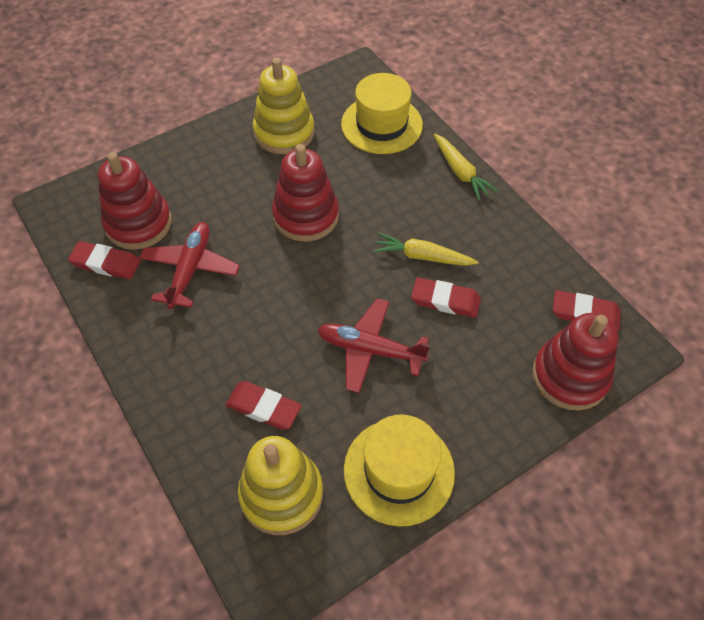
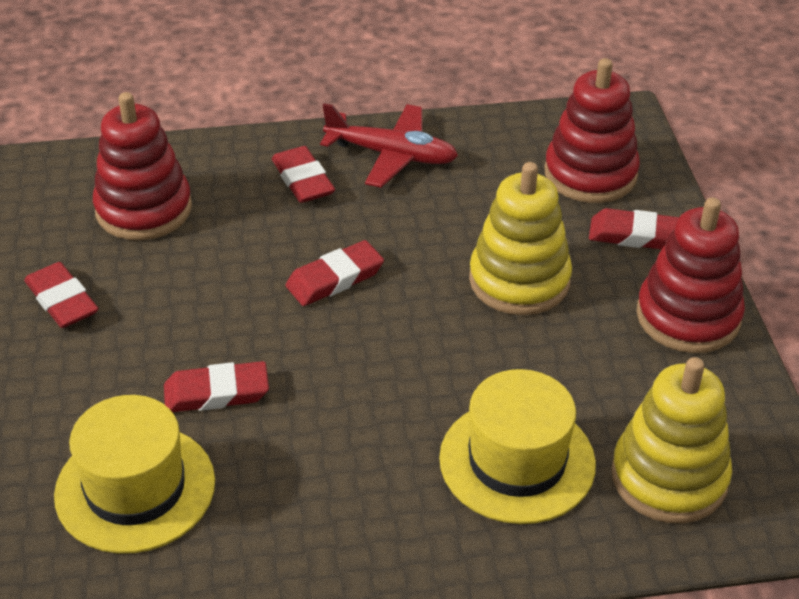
red eraser: [68,241,140,279] [226,381,302,430] [411,278,481,318] [553,290,621,331] = 4 -> [24,262,98,328] [164,361,269,412] [272,146,335,203] [286,240,384,306] [589,208,679,249] = 5
red plane: [139,222,240,309] [317,298,430,393] = 2 -> [320,103,458,188] = 1
yellow carrot: [373,233,478,266] [434,134,498,200] = 2 -> none = 0

